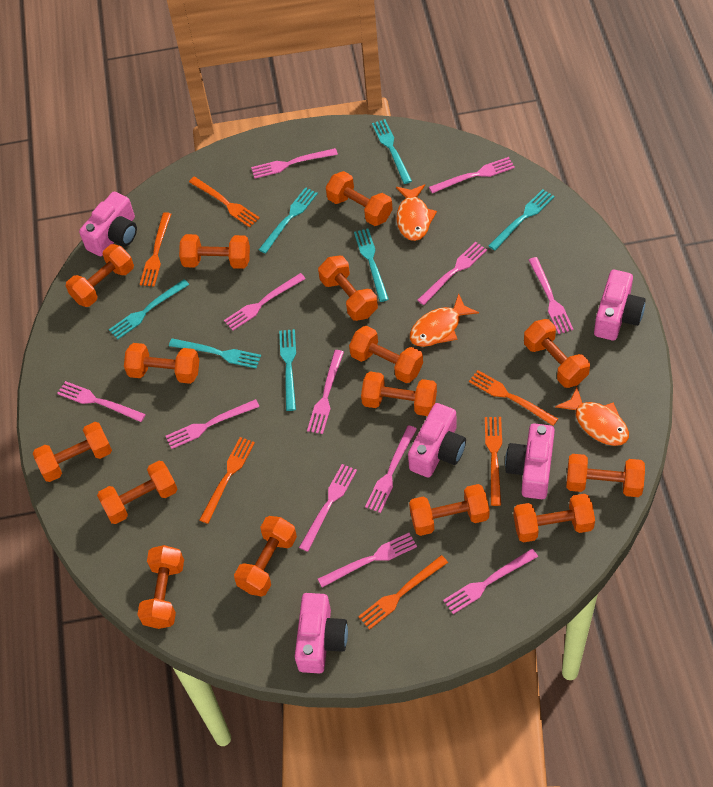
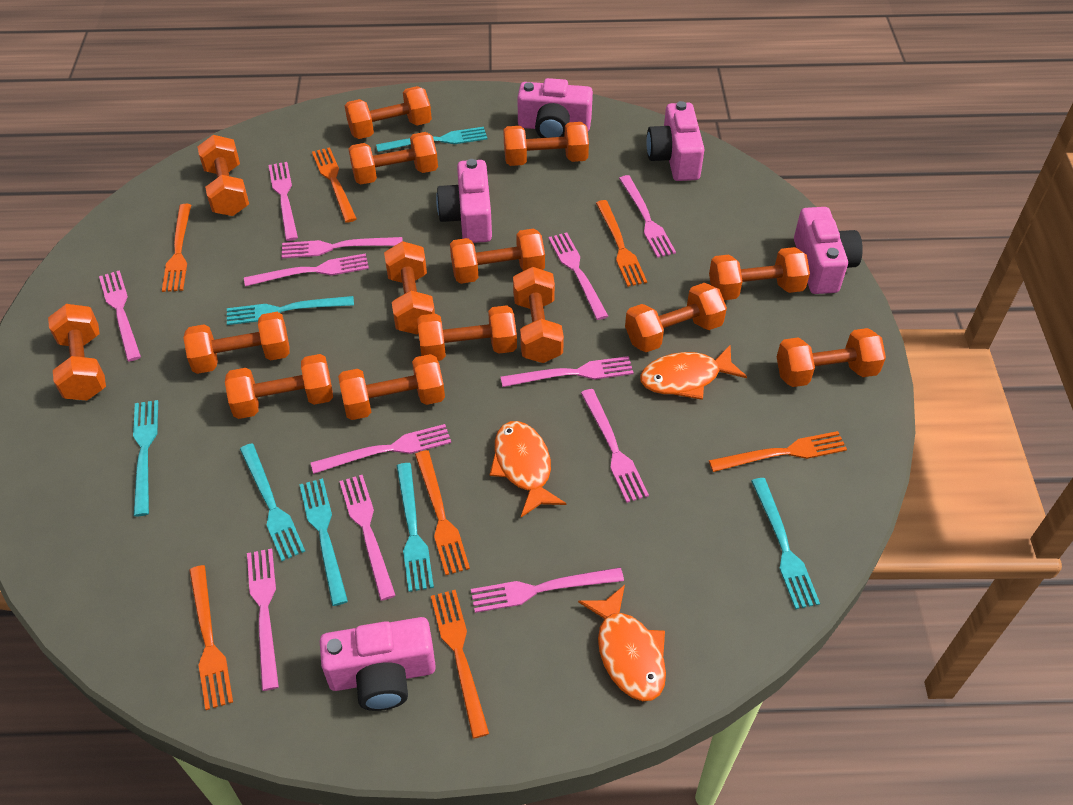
orange fork: [140,212,171,287] [189,177,260,228] [199,437,255,524] [358,555,448,630] [469,370,558,426] [485,417,502,506] = 6 -> [162,204,191,292] [189,565,233,710] [312,147,357,223] [415,450,470,575] [431,589,489,739] [596,200,647,287] [709,431,847,472] = 7

